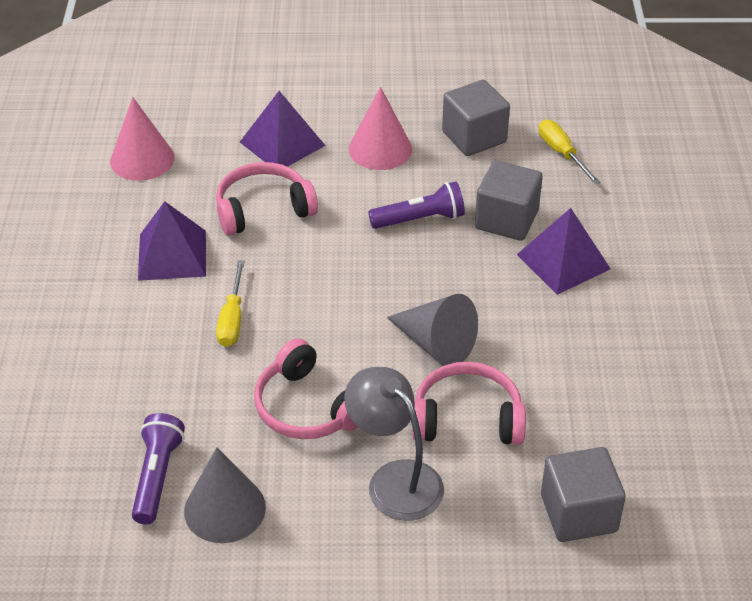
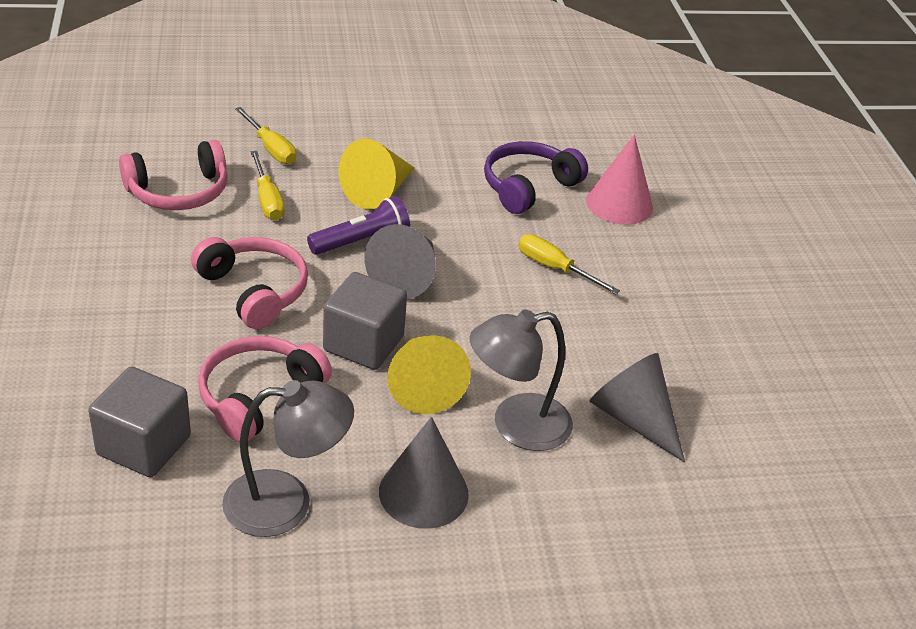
grey cone: [184,447,266,543] [387,294,478,366] = 2 -> [364,224,436,299] [379,417,469,529] [589,353,685,463] = 3
grey cube: [442,80,510,156] [475,160,543,241] [541,447,626,542] = 3 -> [88,366,191,477] [323,272,407,370] = 2
grey lamp: [344,367,444,521] = 1 -> [222,380,354,537] [470,309,573,451] = 2
pink cone: [110,97,175,181] [349,87,412,170] = 2 -> [586,135,653,225] = 1
purple flashlight: [132,413,185,524] [368,181,465,229] = 2 -> [307,196,410,255] = 1
purple headphones: none = 0 -> [484,141,588,214] = 1
purple pyramid: [138,201,206,281] [240,91,326,167] [517,208,611,295] = 3 -> none = 0
yellow cone: none = 0 -> [339,139,414,209] [387,335,471,414] = 2
yellow screwdriver: [216,260,245,347] [539,119,601,184] = 2 -> [235,107,296,164] [250,151,285,220] [518,234,620,294] = 3

